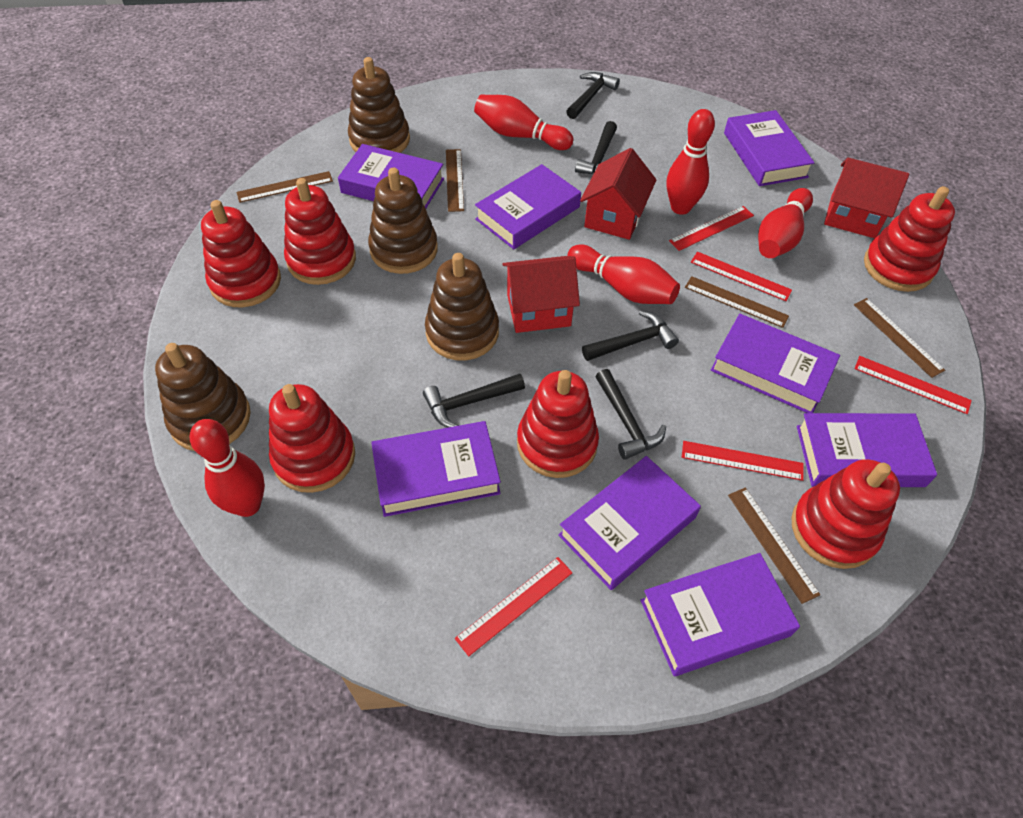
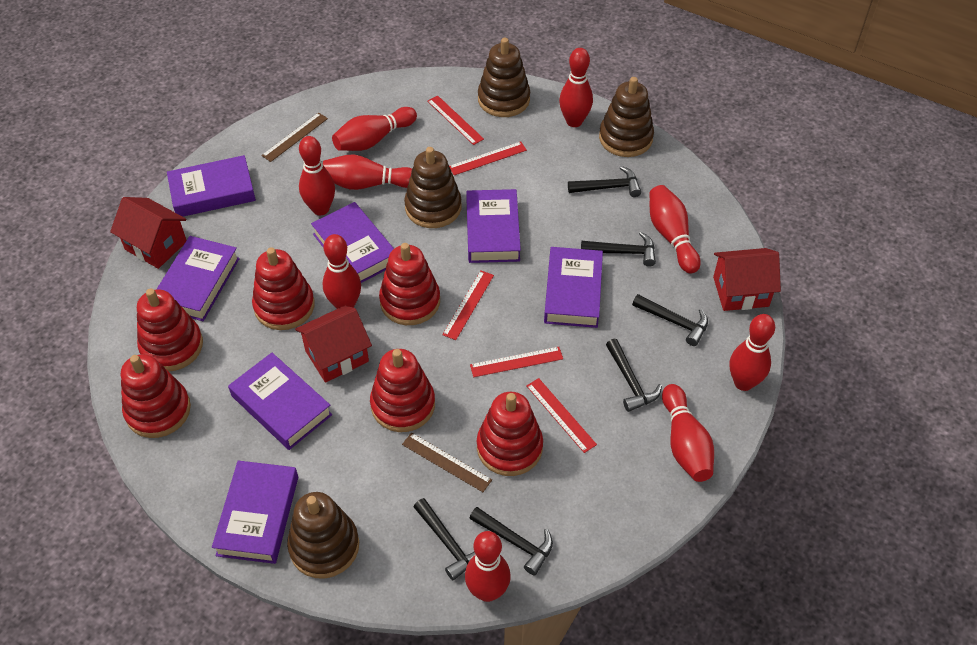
black hammer: [423,373,525,427] [566,72,620,119] [575,121,617,174] [582,311,679,361] [595,369,666,460] = 5 -> [414,498,476,580] [469,507,553,575] [568,166,641,197] [581,232,656,267] [606,339,662,412] [632,294,708,346] = 6
brown ruler: [236,171,333,203] [446,149,464,212] [685,276,789,328] [728,487,820,604] [854,298,945,378] = 5 -> [261,112,328,162] [402,433,492,492] = 2
purple book: [338,144,444,208] [371,421,501,517] [475,164,581,249] [558,456,701,590] [640,553,800,676] [711,314,840,413] [724,110,815,186] [797,413,937,487] = 8 -> [157,236,240,321] [167,155,256,217] [212,461,298,564] [228,353,332,450] [311,202,394,283] [466,189,521,263] [544,247,603,328] = 7
red bowling pin: [190,419,265,517] [474,95,573,150] [567,244,680,304] [667,109,715,215] [758,188,813,258] = 5 -> [299,136,335,215] [323,154,412,190] [323,234,361,309] [332,107,417,151] [465,531,511,602] [559,48,593,127] [650,185,701,274] [662,384,714,482] [730,314,775,391] = 9

